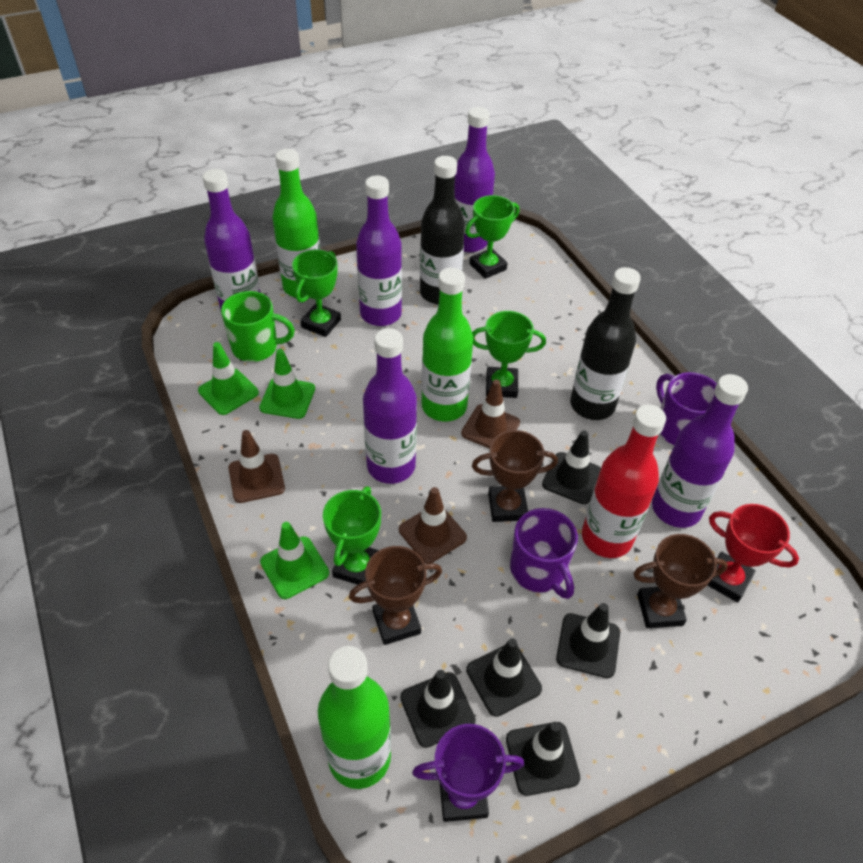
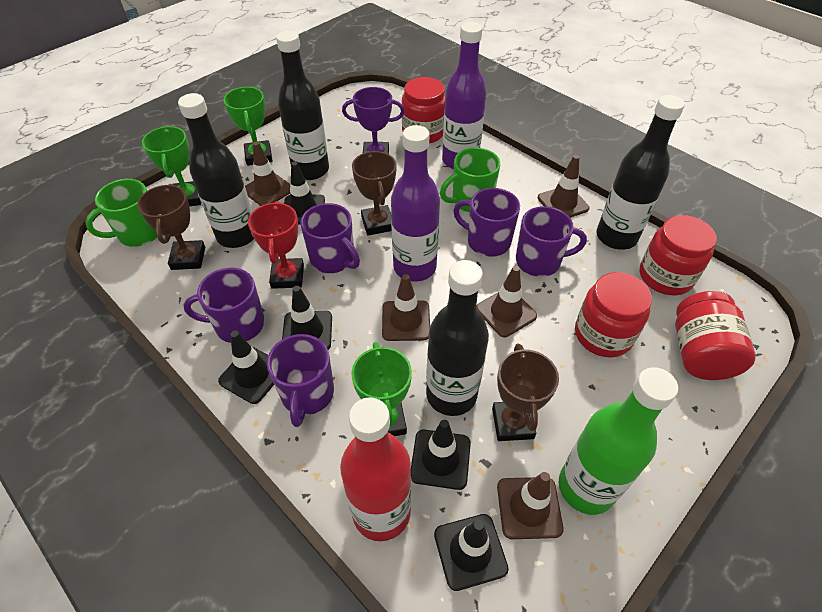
black bottle: [420,156,465,305] [570,267,641,420] = 2 -> [178,93,254,248] [276,31,329,180] [426,260,489,416] [596,95,685,250] = 4
brown traffic cone: [229,430,285,503] [399,487,467,563] [461,379,520,448] = 3 -> [245,141,290,206] [382,274,430,341] [477,266,537,337] [497,472,564,539] [538,155,590,218] = 5
green bottle: [272,149,320,298] [318,646,391,789] [421,268,473,422] = 3 -> [559,367,678,515] = 1
green mug: [221,291,295,362] = 1 -> [85,179,157,247] [440,147,500,212] = 2
green traffic cone: [198,342,259,415] [259,349,315,419] [260,522,329,599] = 3 -> none = 0
green trophy: [292,250,341,337] [323,486,381,585] [465,195,519,279] [472,311,546,398] = 4 -> [142,126,201,206] [223,87,272,166] [352,342,412,436] = 3
purple bottle: [202,169,260,310] [356,176,402,326] [363,328,417,484] [454,107,495,252] [652,374,748,528] = 5 -> [391,125,440,282] [442,22,487,169] = 2
purple mug: [510,508,578,599] [656,372,717,445] = 2 -> [183,268,265,343] [267,334,334,427] [300,203,360,273] [453,188,520,257] [516,206,587,277] = 5
red jar: none = 0 -> [402,77,446,144] [575,272,652,357] [640,215,716,295] [675,291,755,380] = 4

